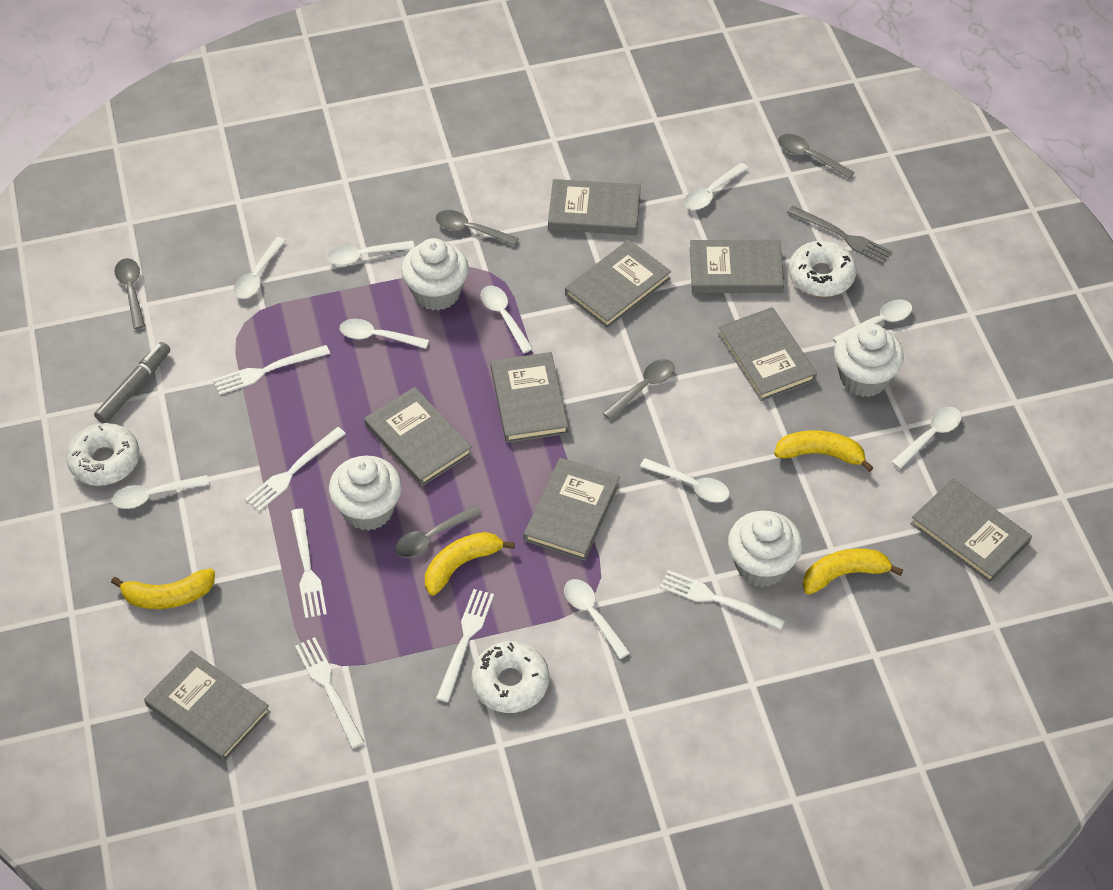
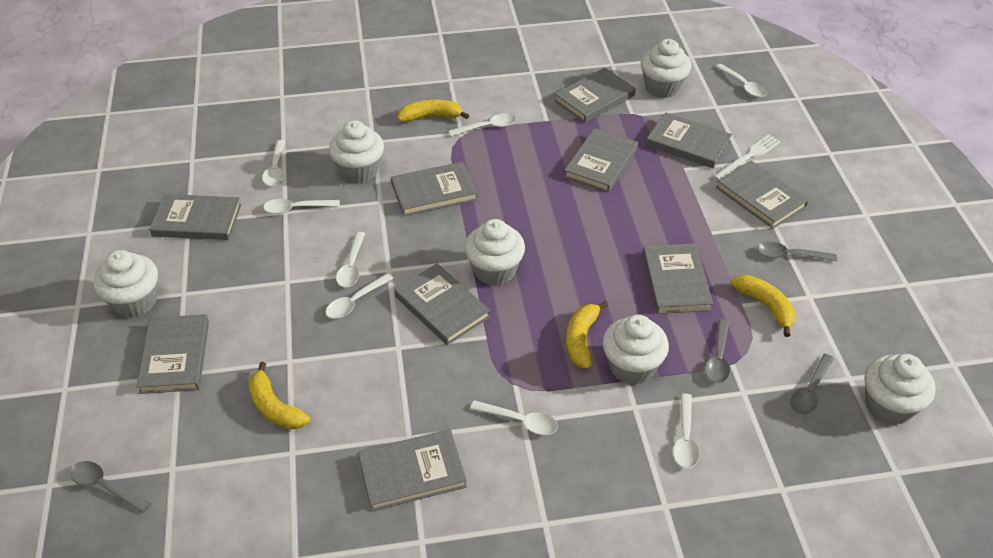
grey book: [144,651,271,762] [364,387,473,486] [491,352,568,443] [524,458,620,561] [548,179,641,235] [565,240,671,328] [690,240,784,293] [718,307,817,401] [910,479,1032,583] = 9 -> [136,314,209,394] [149,194,241,240] [358,429,467,511] [391,162,477,216] [394,263,490,345] [554,68,636,123] [564,128,638,192] [642,243,713,314] [646,112,732,168] [716,161,809,229] = 10
grey fork: [787,205,892,264] = 1 -> none = 0
grey marker: [94,342,170,423] = 1 -> none = 0
grey spoon: [115,258,145,329] [395,505,482,558] [436,210,519,246] [603,359,675,420] [778,134,855,179] = 5 -> [70,461,151,513] [705,319,730,383] [757,242,837,261] [790,354,834,415] = 4
white cupcake: [329,456,402,531] [401,238,469,311] [728,511,802,587] [834,324,904,397] = 4 -> [94,250,158,318] [329,120,384,183] [464,219,525,286] [603,315,669,385] [641,39,691,98] [864,354,936,425] = 6
white donut: [66,423,140,486] [471,641,549,713] [789,241,857,297] = 3 -> none = 0
white fork: [213,345,330,395] [245,427,346,511] [291,508,327,618] [295,637,365,748] [436,589,494,702] [660,570,786,630] = 6 -> [714,134,781,180] = 1
white spoon: [112,475,209,509] [233,237,286,299] [327,241,415,265] [340,319,429,349] [480,286,533,353] [564,579,630,659] [640,458,730,502] [684,163,749,210] [833,299,912,343] [892,407,962,469] = 10 -> [262,140,285,186] [263,199,340,214] [326,273,394,319] [336,232,365,287] [449,113,516,136] [470,400,558,435] [673,393,699,468] [716,64,767,97] = 8

